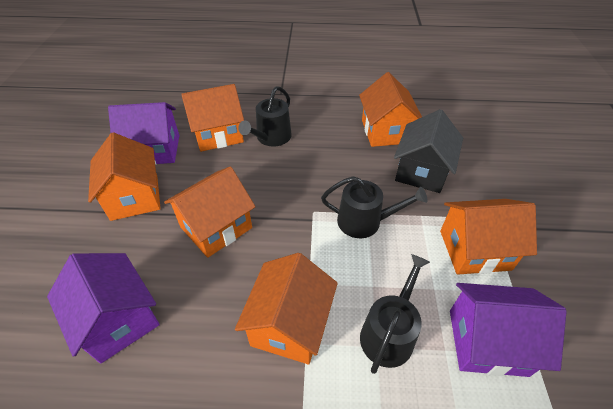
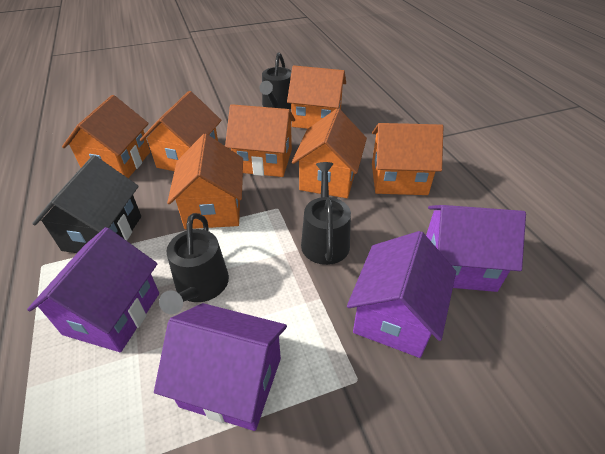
orange house: [88,132,161,221] [164,166,255,258] [181,84,244,152] [235,253,338,364] [359,72,422,147] [440,199,537,275] = 6 -> [62,95,150,178] [140,91,221,171] [167,134,243,229] [225,104,295,177] [287,65,346,129] [292,108,367,198] [372,123,443,195] = 7
purple house: [47,253,160,364] [108,102,179,165] [450,283,567,377] = 3 -> [27,227,159,352] [154,303,287,431] [347,231,456,358] [426,205,526,292] = 4

